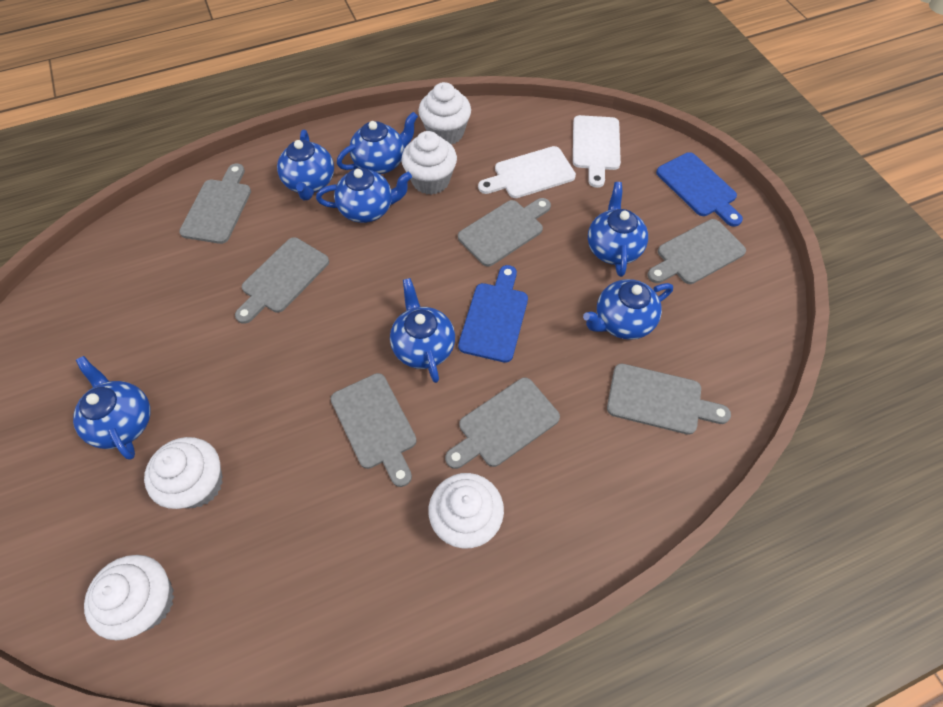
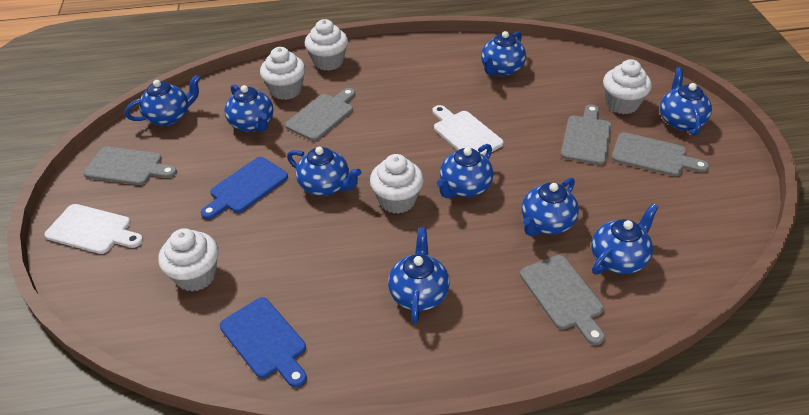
blue teapot: [73,356,151,460] [277,130,334,200] [316,168,412,223] [337,112,418,174] [390,278,455,383] [583,279,673,340] [588,182,648,277] = 7 -> [125,75,201,126] [224,84,273,132] [287,147,361,196] [388,227,450,324] [437,144,493,198] [481,31,526,76] [522,177,579,236] [591,203,659,275] [660,67,712,136] = 9
grey cutting board: [179,164,251,244] [235,237,329,324] [331,373,417,487] [445,378,560,469] [458,198,551,267] [607,364,731,435] [647,219,746,284] = 7 -> [83,146,177,185] [285,88,355,141] [520,255,605,345] [561,105,612,165] [612,132,709,176] = 5

